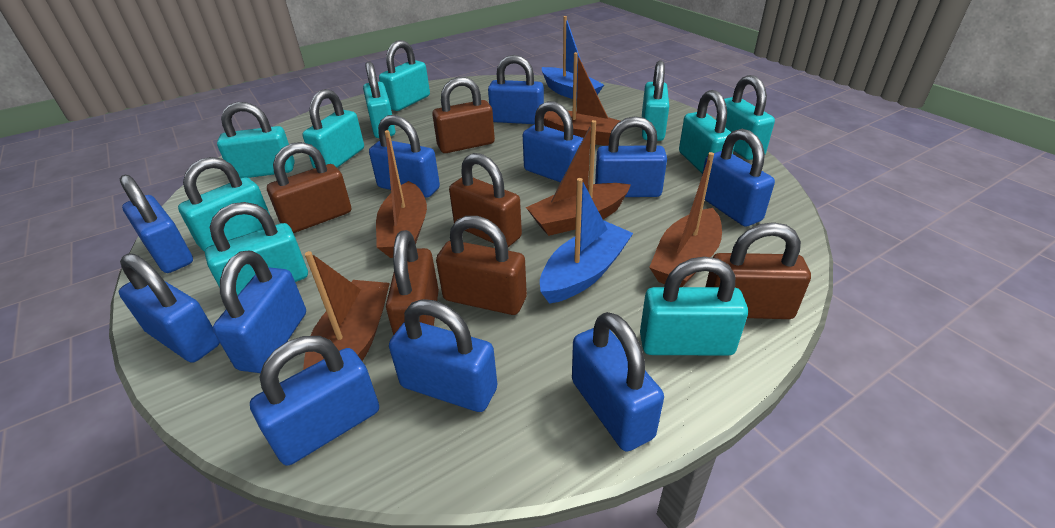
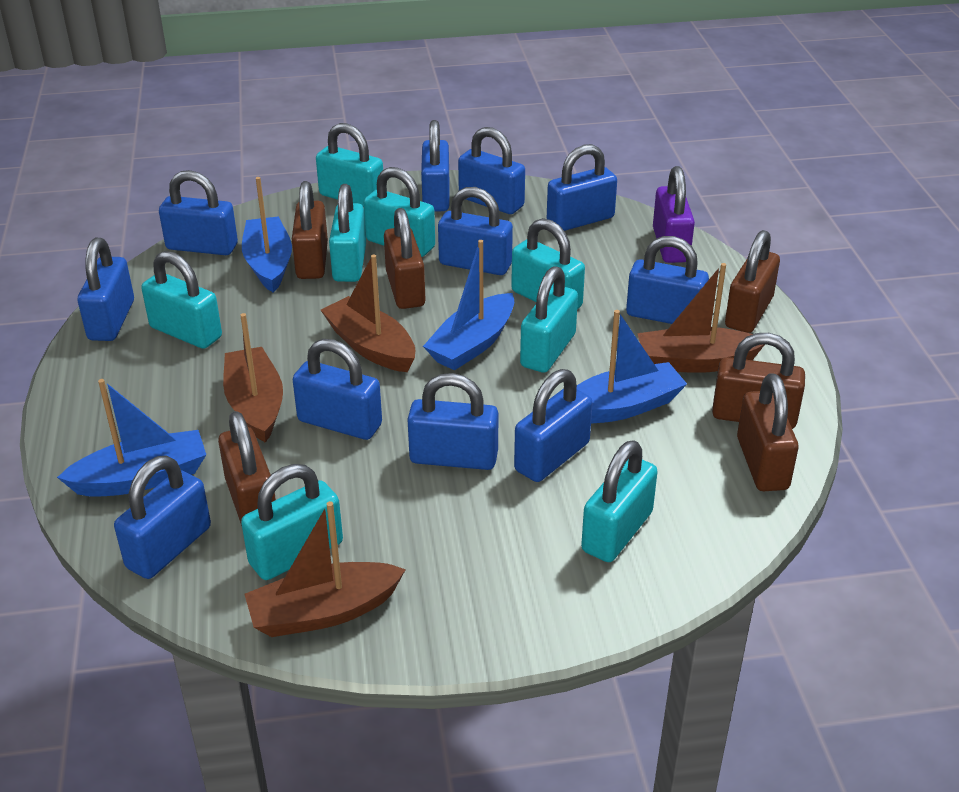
blue boat: [540,178,633,304] [542,16,604,100] = 2 -> [57,379,206,497] [242,177,292,293] [423,240,514,370] [577,310,687,423] = 4
brown boat: [303,251,390,370] [376,130,427,258] [526,120,631,236] [544,52,620,146] [649,152,722,287] = 5 -> [223,313,283,443] [244,501,406,637] [321,255,415,372] [637,263,764,373] = 4
purple padlock: none = 0 -> [653,166,695,263] = 1
turquoise padlock: [178,157,270,252] [205,202,308,296] [217,102,294,178] [302,89,364,168] [363,61,396,138] [379,40,430,111] [640,257,748,356] [642,61,669,141] [679,90,735,173] [716,75,775,160] = 10 -> [141,251,222,349] [241,464,343,580] [316,123,383,207] [329,184,366,282] [364,167,435,257] [511,218,585,309] [520,266,578,373] [581,440,658,562] = 8

